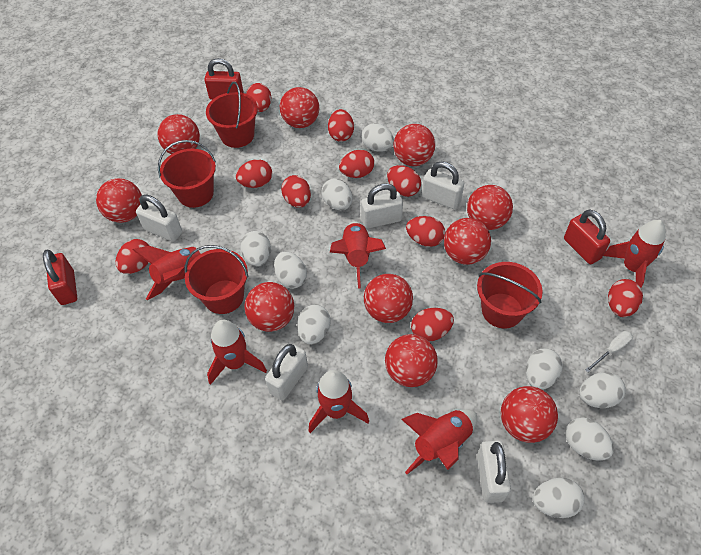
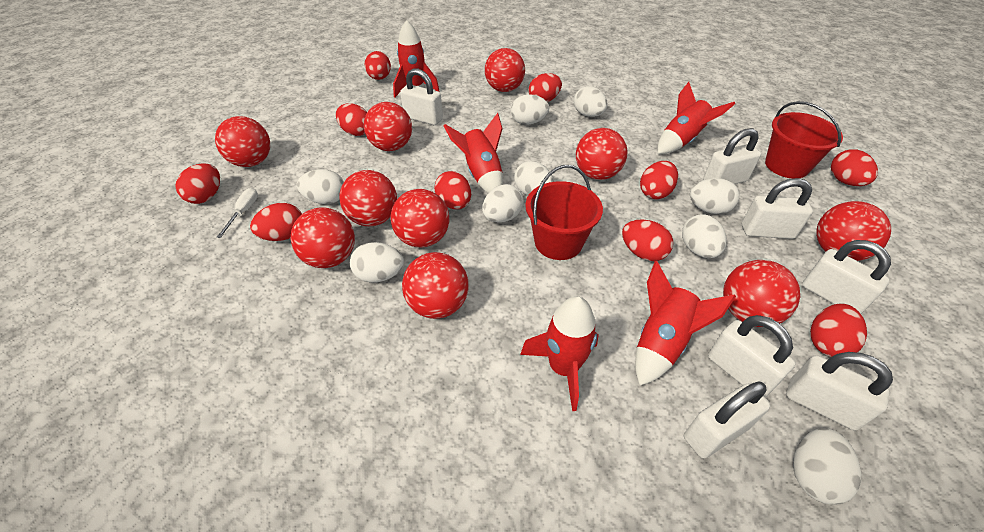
red bucket: [158,140,216,208] [185,245,248,314] [206,82,258,148] [477,262,543,328] = 4 -> [525,165,603,260] [765,101,843,179] = 2
red padlock: [43,249,77,305] [204,58,243,100] [564,209,610,264] = 3 -> none = 0
red rocket: [133,246,210,300] [207,320,267,385] [309,370,369,433] [330,221,386,289] [401,409,477,474] [603,220,666,288] = 6 -> [393,20,440,97] [444,113,503,193] [520,296,599,411] [635,261,736,386] [658,82,735,154] = 5
white padlock: [136,194,182,242] [265,344,308,401] [361,183,403,229] [422,161,464,209] [477,441,511,503] = 5 -> [400,69,443,125] [684,381,770,458] [703,128,761,184] [708,315,796,397] [742,178,813,239] [786,352,893,431] [802,240,891,314] = 7

